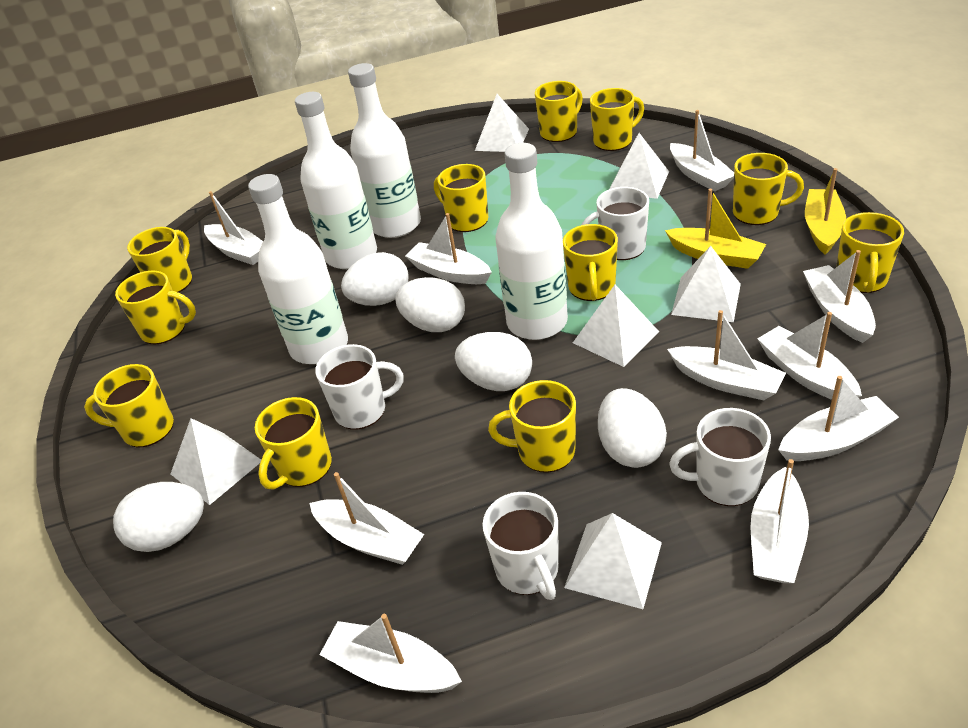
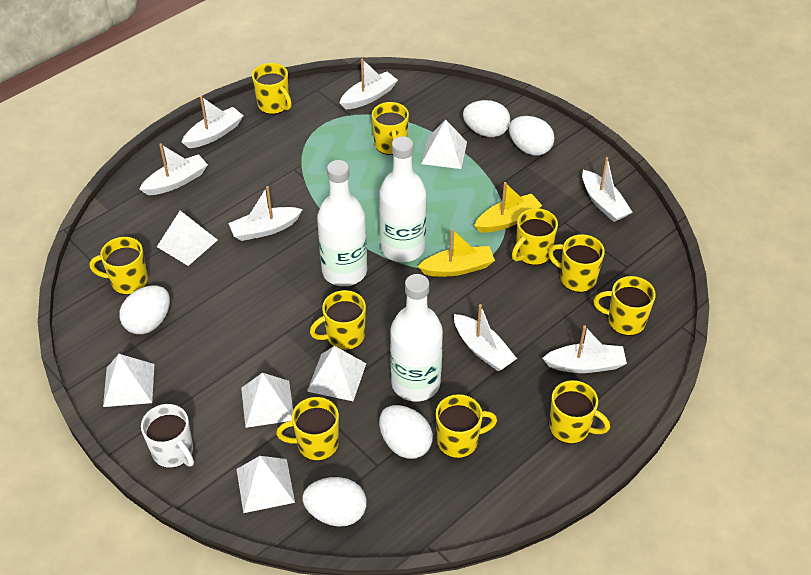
white boat: [204,191,263,265] [309,472,424,565] [319,614,462,693] [405,213,492,284] [667,310,786,400] [670,110,734,192] [751,459,809,583] [757,312,862,400] [778,376,899,461] [803,250,876,343] = 10 -> [139,144,208,195] [182,96,243,148] [228,186,303,241] [340,59,398,110] [454,304,517,371] [542,325,627,373] [582,157,632,222] = 7
white bottle: [248,174,348,364] [295,92,377,269] [348,63,421,238] [495,143,568,340] = 4 -> [317,160,367,286] [379,136,426,262] [390,274,443,402] = 3
white mug: [315,344,404,430] [482,492,559,600] [581,187,649,260] [669,408,771,506] = 4 -> [141,404,194,468] = 1
yellow mug: [84,364,174,447] [115,271,196,344] [127,227,192,293] [255,397,332,490] [434,164,488,232] [488,380,576,473] [535,81,583,142] [563,224,618,301] [590,88,644,151] [733,153,804,225] [836,212,904,293] = 11 -> [90,237,148,295] [252,63,292,114] [276,397,339,461] [310,290,366,350] [372,102,409,155] [436,394,497,458] [512,208,558,265] [548,234,605,293] [549,380,610,444] [594,276,656,336] = 10

